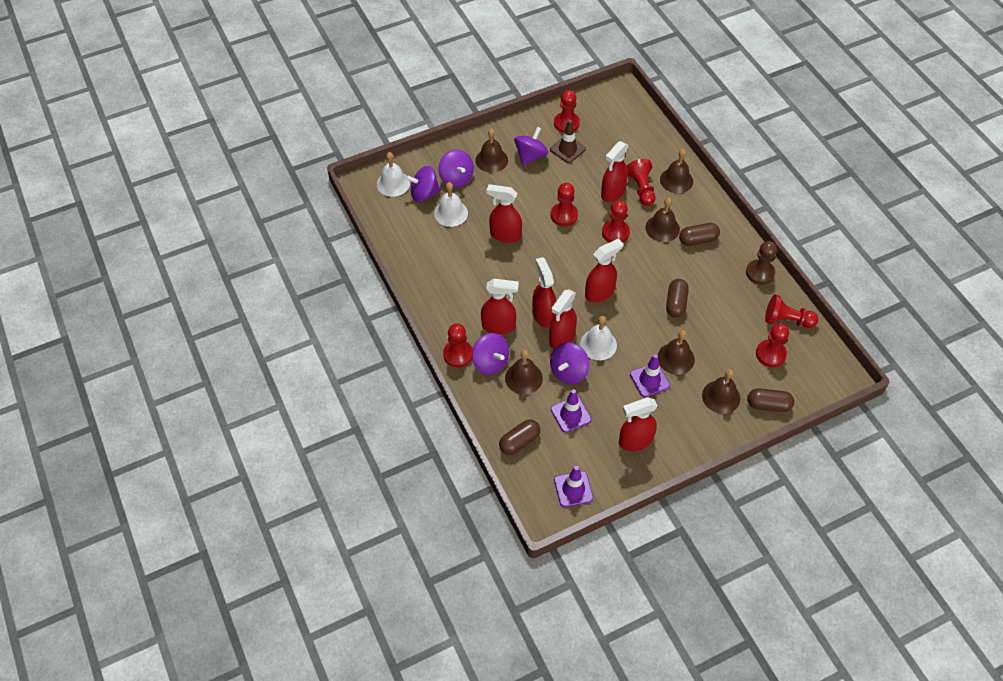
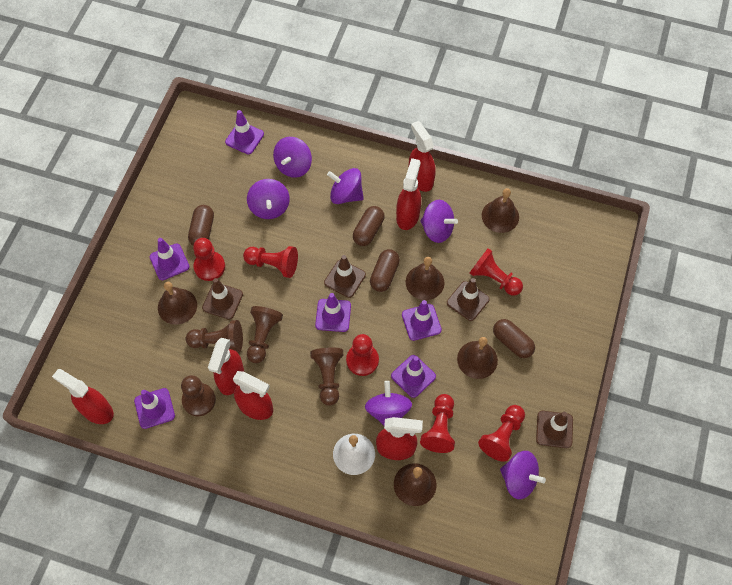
brown bell: [475,128,508,173] [505,350,543,395] [645,197,680,242] [658,330,695,375] [660,149,693,193] [702,369,740,414] = 6 -> [158,282,197,325] [394,463,436,506] [406,257,444,300] [457,337,498,379] [482,188,519,233] = 5
brown pawn: [746,241,777,285] = 1 -> [181,375,216,416] [186,320,243,353] [247,306,283,363] [310,347,343,406] = 4
brown traffic cone: [550,120,586,163] = 1 -> [202,278,243,320] [324,255,366,298] [447,278,490,321] [536,411,573,448] = 4
purple spinning top: [405,166,441,202] [438,149,474,188] [472,333,509,375] [514,127,548,166] [550,342,590,384] = 5 -> [247,179,290,219] [273,137,312,178] [327,168,364,204] [365,381,412,425] [420,200,458,243] [500,451,546,500] = 6
purple traffic cone: [551,389,591,433] [554,466,593,507] [630,354,670,397] = 3 -> [134,388,175,429] [150,238,189,280] [225,110,264,154] [315,293,351,332] [391,355,436,398] [402,300,442,341] = 6
red pawn: [443,324,473,367] [550,183,578,226] [554,90,580,133] [602,200,630,243] [627,159,656,206] [756,323,789,367] [765,294,818,328] = 7 -> [193,238,225,281] [243,246,298,278] [346,334,379,376] [420,394,455,453] [470,248,523,296] [478,405,525,462] = 6
red spray bottle: [481,279,519,334] [487,184,522,243] [532,257,557,328] [549,289,577,349] [585,238,623,302] [601,141,629,202] [619,397,658,451] = 7 -> [52,369,114,424] [208,338,244,395] [233,371,273,420] [376,417,423,460] [396,158,421,230] [409,121,436,192] = 6
white bell: [377,152,410,197] [434,182,468,227] [580,316,617,360] = 3 -> [333,434,375,475] = 1

